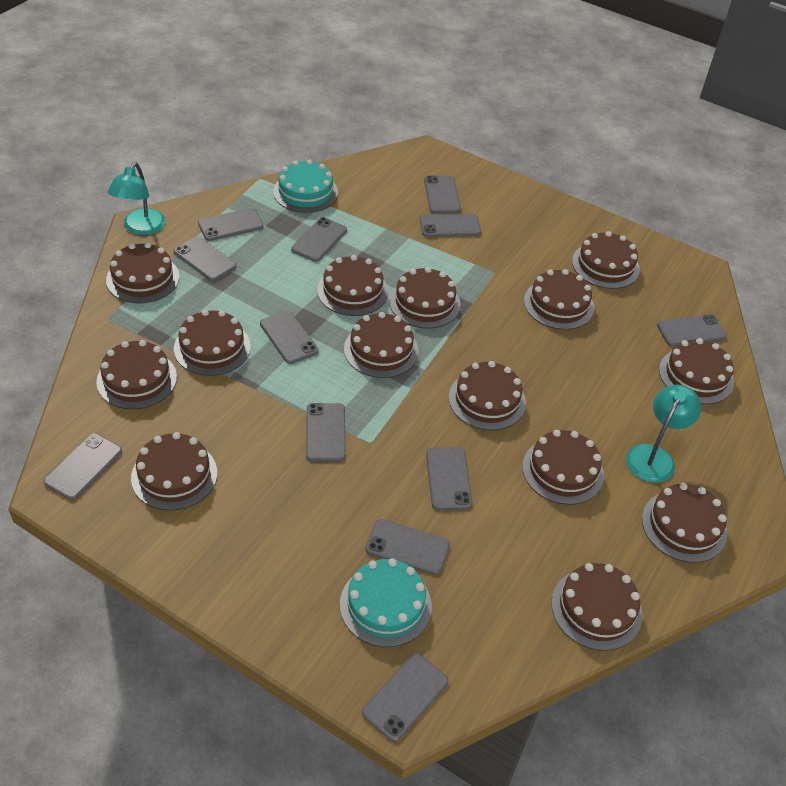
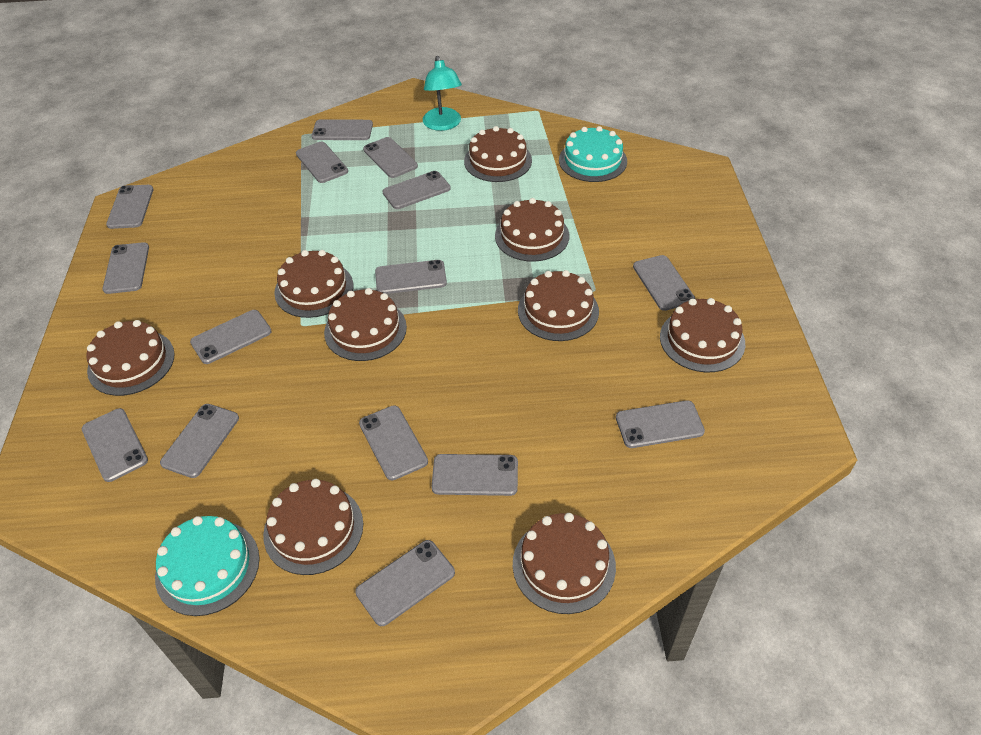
brown cake: [96,340,177,409] [106,242,179,303] [131,432,217,511] [174,310,251,376] [317,255,388,316] [344,312,419,378] [389,267,461,328] [449,361,526,430] [522,430,604,505] [524,269,594,330] [551,563,643,651] [572,231,640,289] [642,483,727,563] [659,338,734,404] = 14 -> [86,320,175,396] [263,479,363,575] [274,250,353,318] [324,288,407,361] [464,126,532,182] [495,198,569,262] [513,513,616,614] [518,270,599,341] [660,298,745,373] = 9
grey phone: [44,433,122,500] [174,236,237,281] [198,208,264,241] [260,311,319,364] [291,217,347,262] [306,403,346,461] [362,654,449,742] [366,519,450,575] [420,214,481,237] [424,175,461,214] [426,447,472,510] [657,314,727,347] = 12 -> [82,408,148,482] [102,242,149,294] [106,185,154,229] [160,404,239,478] [190,310,272,364] [296,141,348,183] [312,119,373,140] [355,540,455,626] [359,405,428,481] [363,137,418,178] [375,260,447,294] [383,171,451,209] [432,454,518,496] [616,400,705,448] [633,255,695,311] = 15
turquoise lamp: [108,162,165,235] [626,385,702,483] = 2 -> [423,56,462,131] = 1

